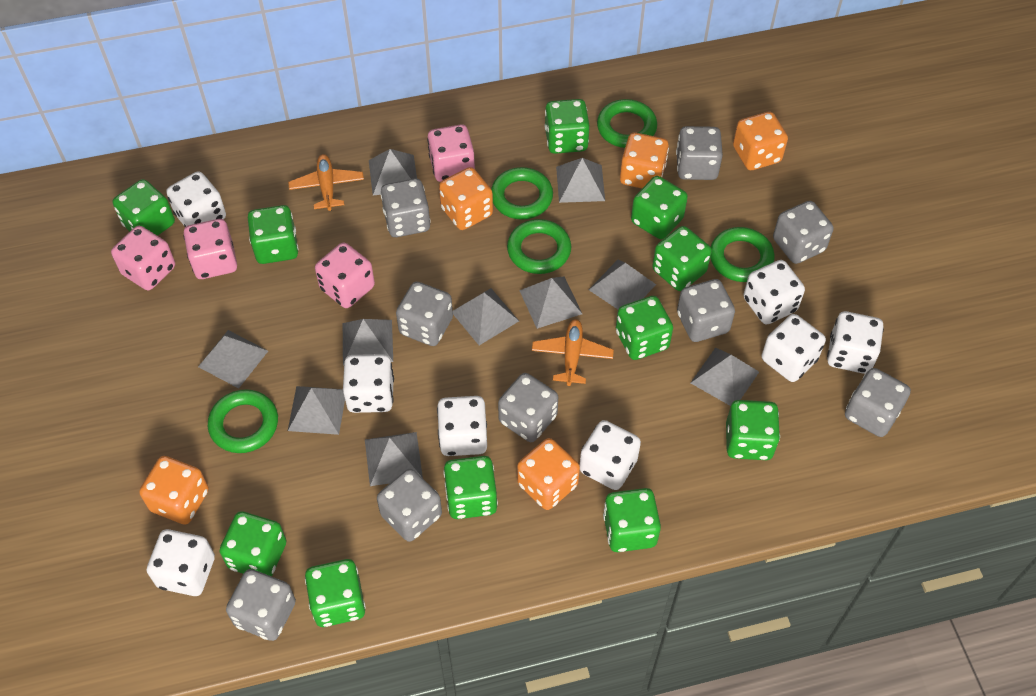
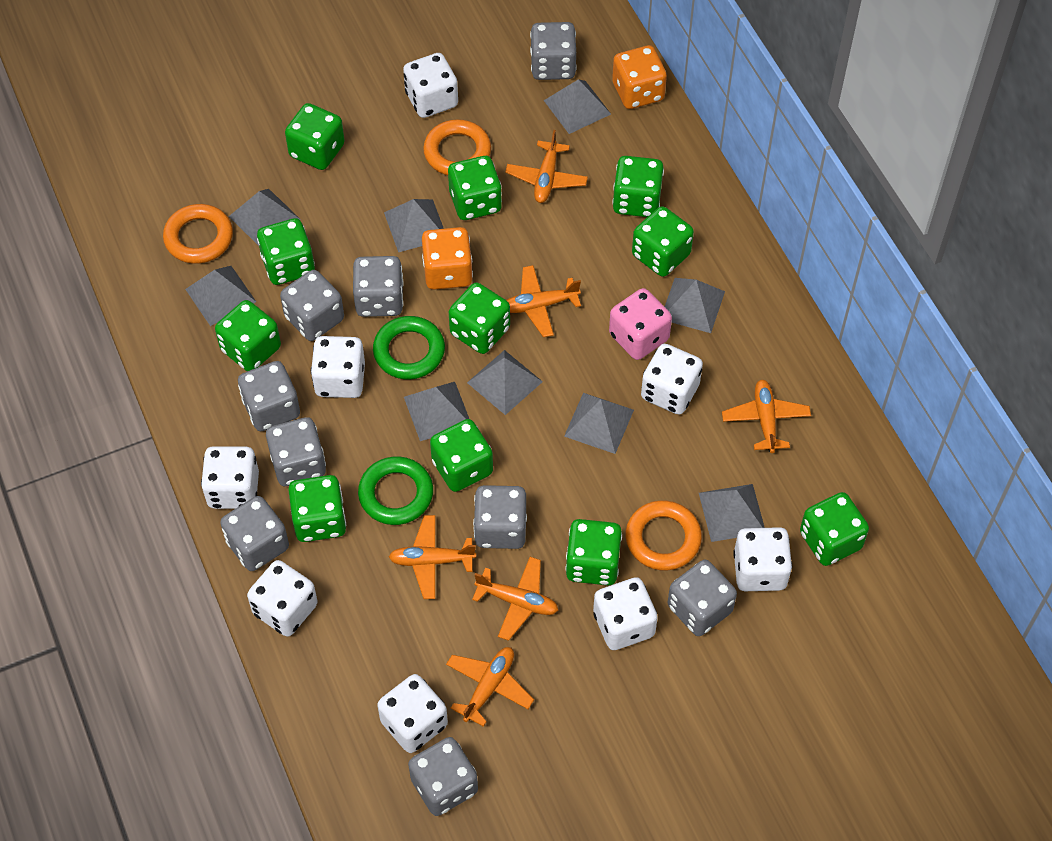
green ring: [208,389,278,453] [491,167,553,220] [507,219,571,274] [597,99,657,148] [710,227,775,282] = 5 -> [358,456,433,525] [373,316,445,379] = 2
grey pyramid: [198,330,268,389] [288,386,345,435] [343,319,393,365] [365,432,423,486] [369,149,417,196] [453,288,519,345] [519,276,582,329] [556,158,605,203] [589,260,656,309] [691,347,759,406] = 10 -> [185,266,256,326] [229,189,300,246] [384,199,444,252] [404,382,469,441] [467,350,543,415] [544,79,611,134] [564,393,634,454] [665,278,725,333] [699,484,765,542] = 9
orange dice: [139,456,209,525] [439,167,493,230] [517,438,580,510] [620,133,669,188] [733,112,788,170] = 5 -> [422,227,473,290] [612,45,667,109] = 2
orange plane: [288,154,364,211] [532,319,614,386] = 2 -> [389,515,476,599] [446,647,534,727] [472,557,558,641] [505,130,588,203] [506,265,581,337] [722,380,811,453] = 6
orange ring: none = 0 -> [163,204,233,264] [423,119,491,175] [626,500,702,570] = 3
pink dice: [111,226,175,290] [183,219,237,279] [315,242,375,308] [427,124,475,182] = 4 -> [609,288,672,360] = 1

